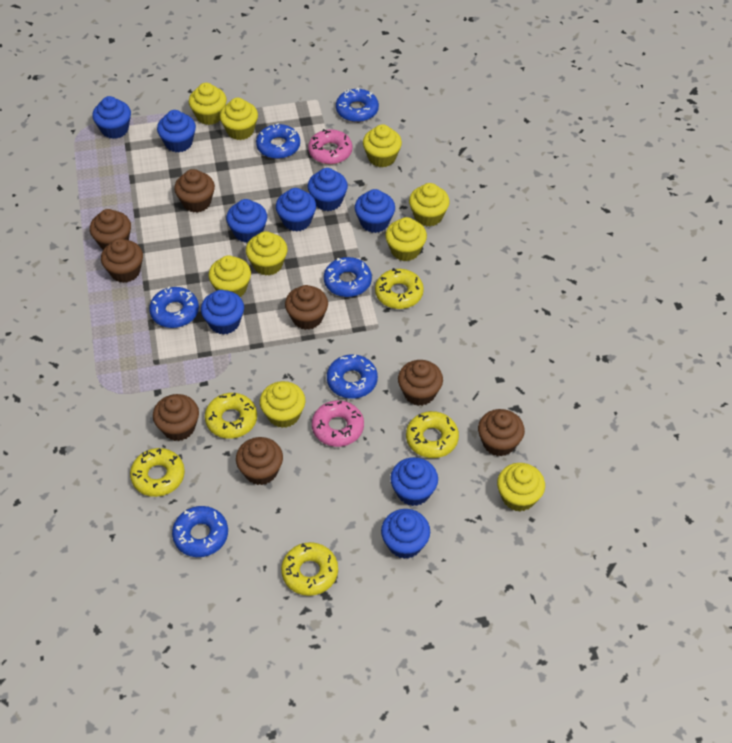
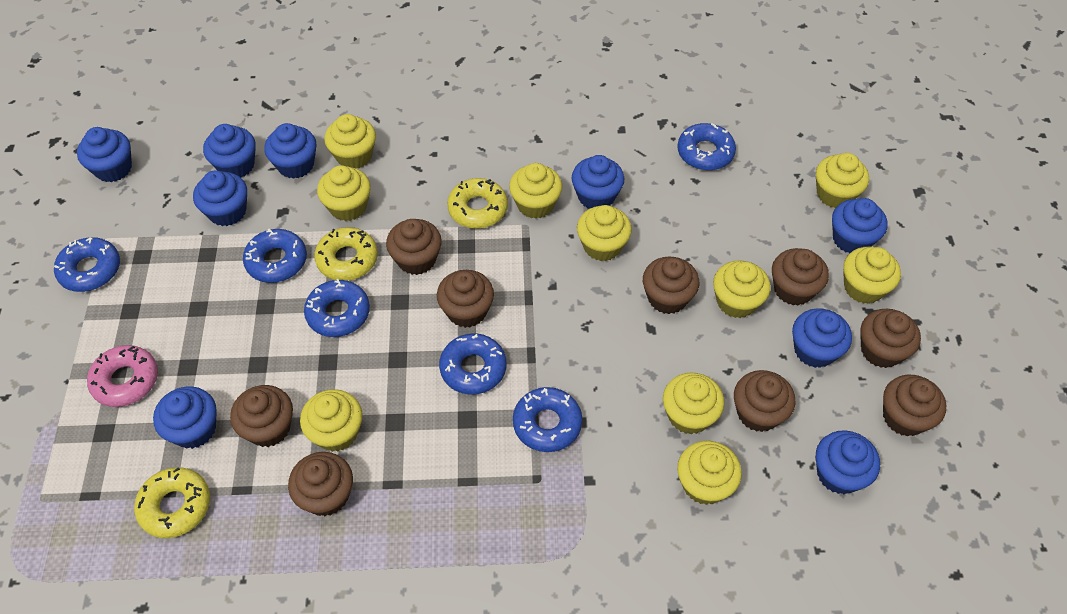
brown cupcake: [90,209,131,250] [101,238,143,283] [153,394,199,441] [174,169,215,213] [236,437,283,485] [285,285,328,330] [398,360,443,406] [478,409,525,457] = 8 -> [230,385,293,447] [288,452,353,516] [386,219,442,275] [437,270,494,328] [643,256,699,314] [734,370,796,432] [772,248,829,306] [860,309,921,368] [883,375,946,437] = 9
pink donut: [308,129,353,164] [312,400,364,447] = 2 -> [87,345,158,407] = 1
yellow cupcake: [189,83,227,125] [209,255,251,297] [220,98,258,140] [246,231,287,276] [260,381,305,428] [363,124,402,167] [385,217,427,261] [409,183,450,227] [497,463,545,511] = 9 -> [300,389,362,452] [317,165,371,221] [324,114,376,168] [509,163,562,219] [577,205,632,261] [663,373,724,434] [677,441,742,505] [713,260,771,318] [816,153,869,208] [843,247,901,304] = 10
yellow donut: [130,448,185,497] [205,393,257,439] [281,542,338,596] [375,268,424,309] [406,411,459,458] = 5 -> [134,467,210,538] [314,227,378,281] [447,178,508,229] = 3

